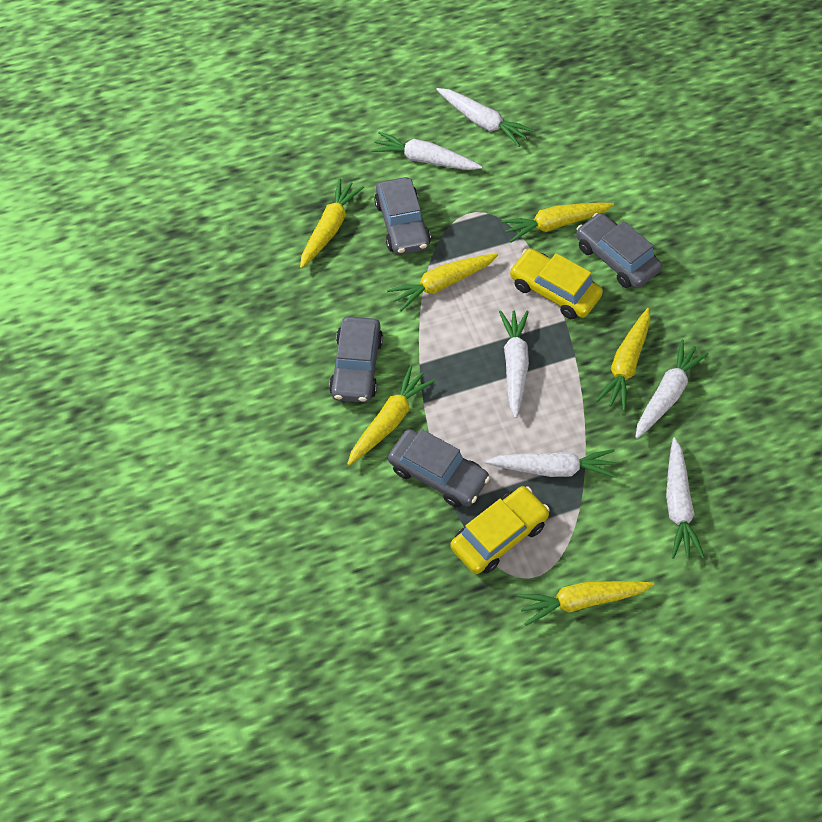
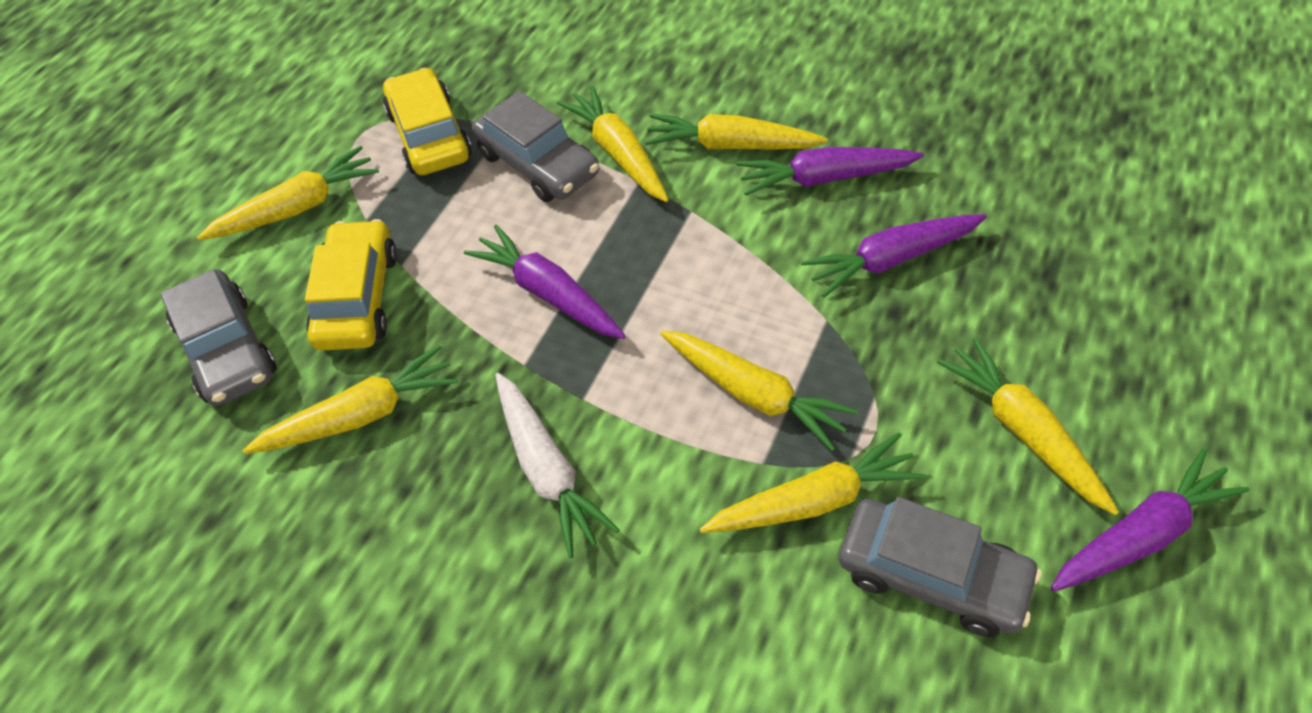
grey car: [329,316,383,403] [374,177,431,255] [388,429,490,508] [576,213,662,288] = 4 -> [160,269,277,406] [472,91,599,202] [839,497,1041,637] = 3
purple carrot: none = 0 -> [464,225,626,339] [737,147,924,196] [801,214,987,297] [1050,448,1249,592] = 4
white carrot: [371,132,482,170] [436,88,534,147] [485,449,617,478] [499,310,529,418] [635,340,709,439] [666,437,705,559] = 6 -> [495,373,620,558] = 1
yellow carrot: [300,178,364,269] [347,366,435,465] [387,253,498,312] [501,202,614,243] [517,581,654,626] [596,308,650,411] = 6 -> [197,146,379,240] [243,345,458,454] [557,85,669,202] [645,113,828,150] [660,330,858,451] [700,432,926,533] [937,337,1119,515] = 7

